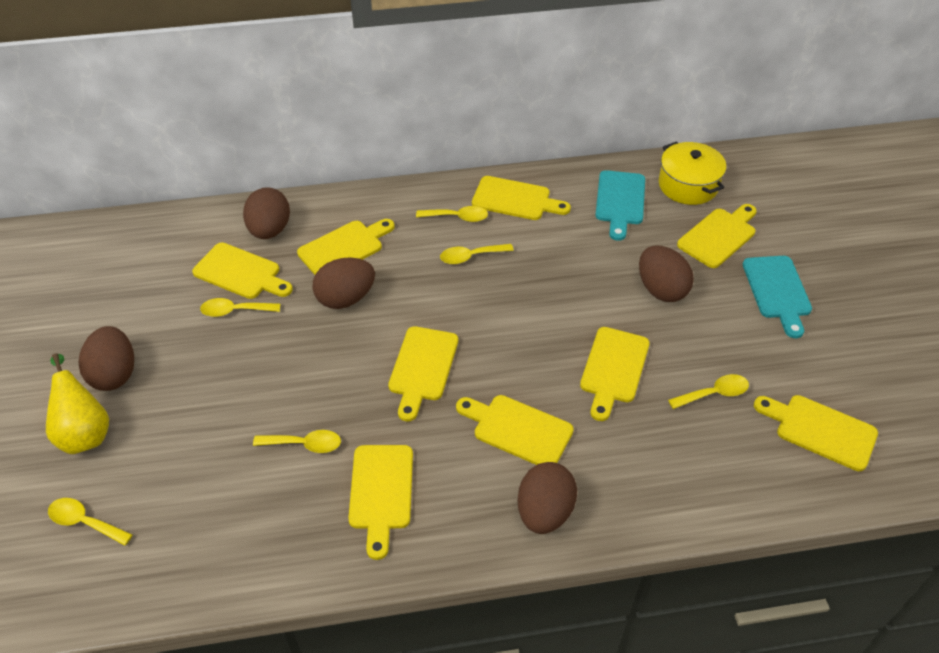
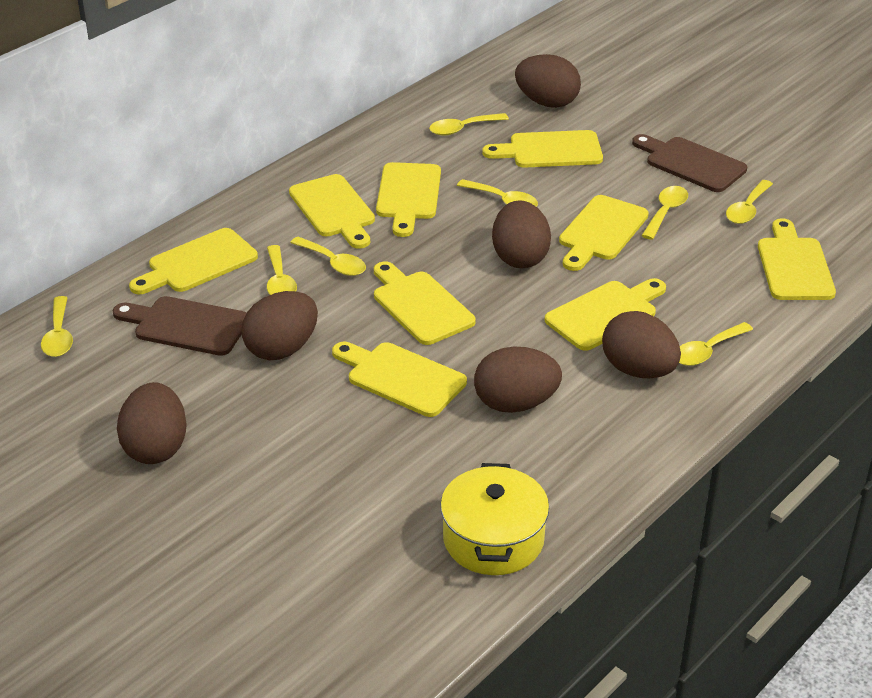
brown cutting board: none = 0 -> [112,296,247,356] [632,134,747,192] = 2
brown egg: [79,326,134,391] [243,187,290,239] [313,257,375,309] [518,462,577,534] [639,246,694,302] = 5 -> [117,382,187,464] [241,291,318,360] [474,347,562,413] [492,200,551,268] [515,54,581,108] [602,311,681,378] = 6
turquoise cutting board: [596,170,645,241] [743,256,812,338] = 2 -> none = 0
yellow pear: [46,353,109,454] = 1 -> none = 0
yellow spoon: [48,498,133,546] [200,298,280,317] [253,430,341,453] [416,206,488,222] [440,244,514,264] [668,374,749,409] = 6 -> [41,296,73,357] [267,245,297,295] [290,236,366,276] [429,113,509,136] [457,179,538,207] [641,186,688,240] [679,322,753,366] [726,180,773,224] = 8

